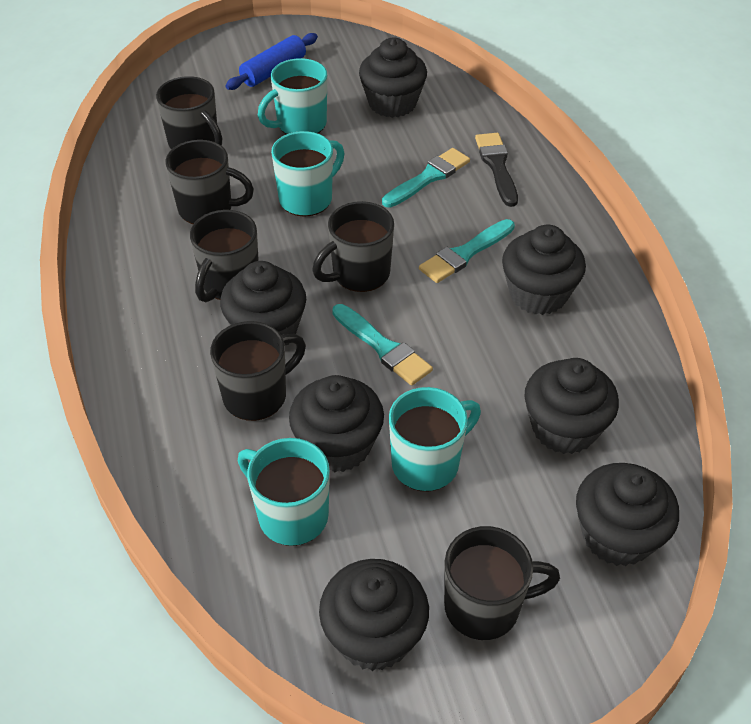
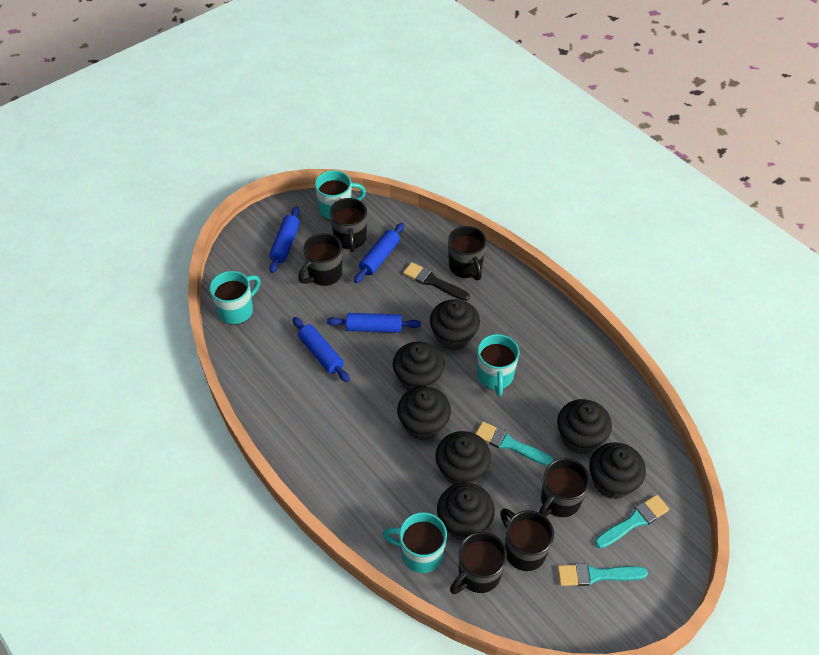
blue rolling pin: [225,33,318,90] = 1 -> [269,206,300,273] [293,317,350,382] [327,313,421,333] [354,223,404,283] = 4

